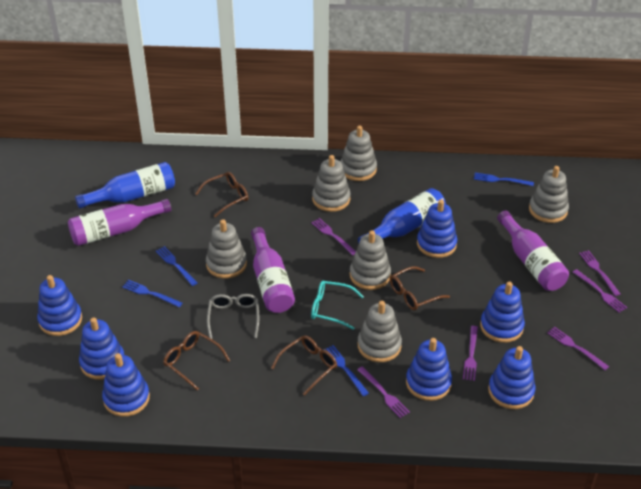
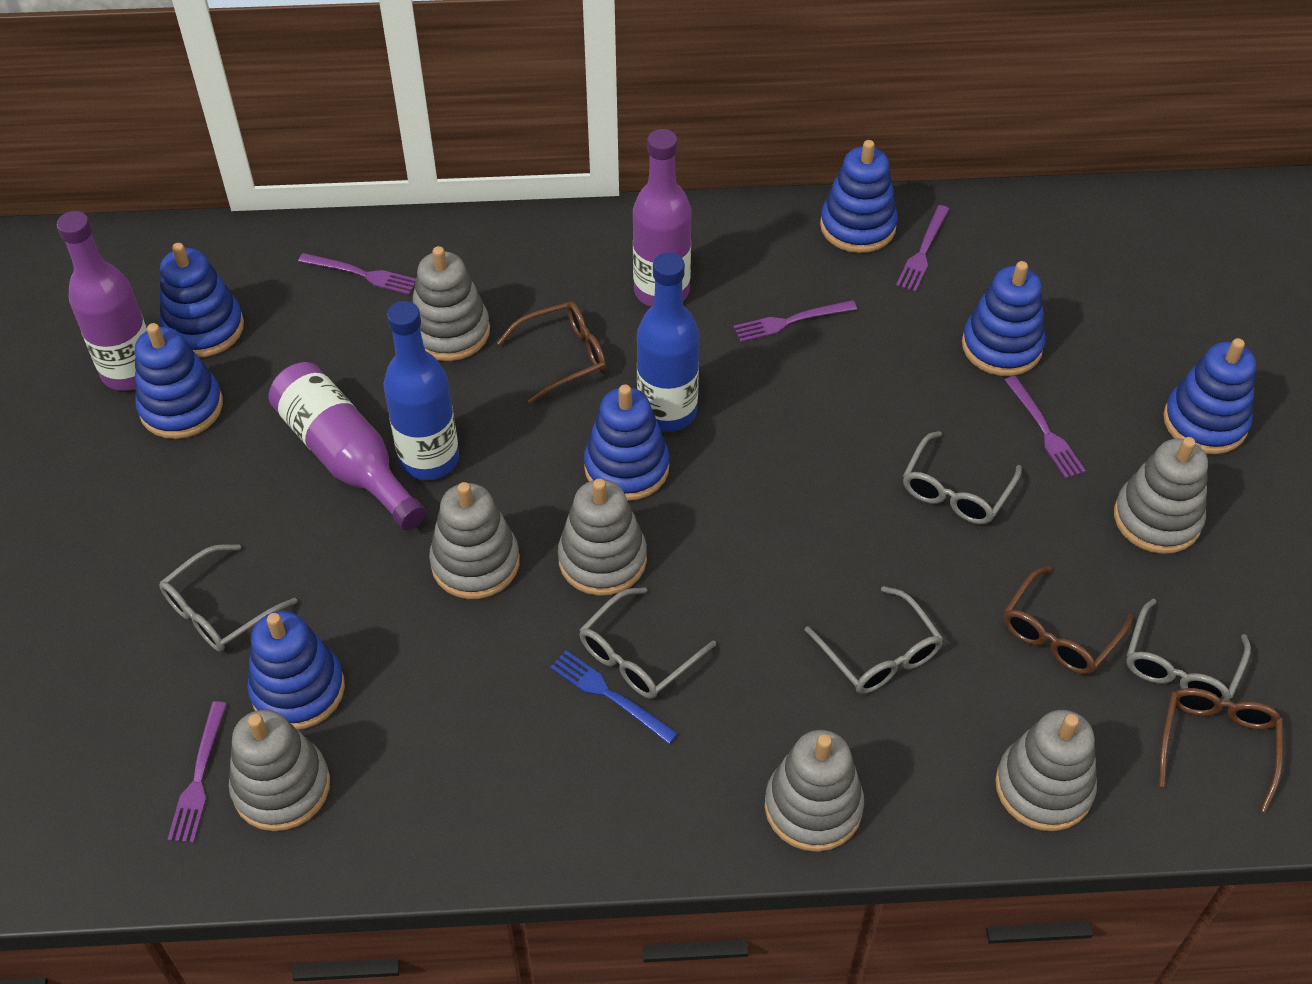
blue fork: [122,280,182,307] [156,246,197,286] [324,345,369,396] [474,173,534,186] = 4 -> [550,651,678,744] = 1
brown glasses: [163,331,230,391] [195,172,248,217] [271,335,337,396] [390,266,450,310] = 4 -> [497,302,606,404] [1003,566,1133,675] [1158,688,1283,813] = 3
grey glasses: [207,294,259,339] = 1 -> [159,544,297,652] [579,587,716,699] [805,586,943,694] [903,431,1022,524] [1126,599,1251,701] = 5
grey stacking toy: [206,219,247,279] [312,155,351,212] [340,126,377,181] [350,230,391,290] [358,301,402,362] [529,166,569,223] = 6 -> [229,710,330,831] [412,246,490,361] [429,482,520,599] [558,479,647,596] [765,730,864,852] [995,710,1097,831] [1114,437,1208,554] = 7
purple fork: [311,218,356,255] [357,366,410,418] [463,326,478,381] [547,326,609,370] [573,269,627,313] [579,250,620,296] = 6 -> [167,701,227,843] [298,253,416,295] [733,300,857,342] [896,205,949,292] [1004,376,1086,479] = 5
turquoise glasses: [311,281,364,330] = 1 -> none = 0

